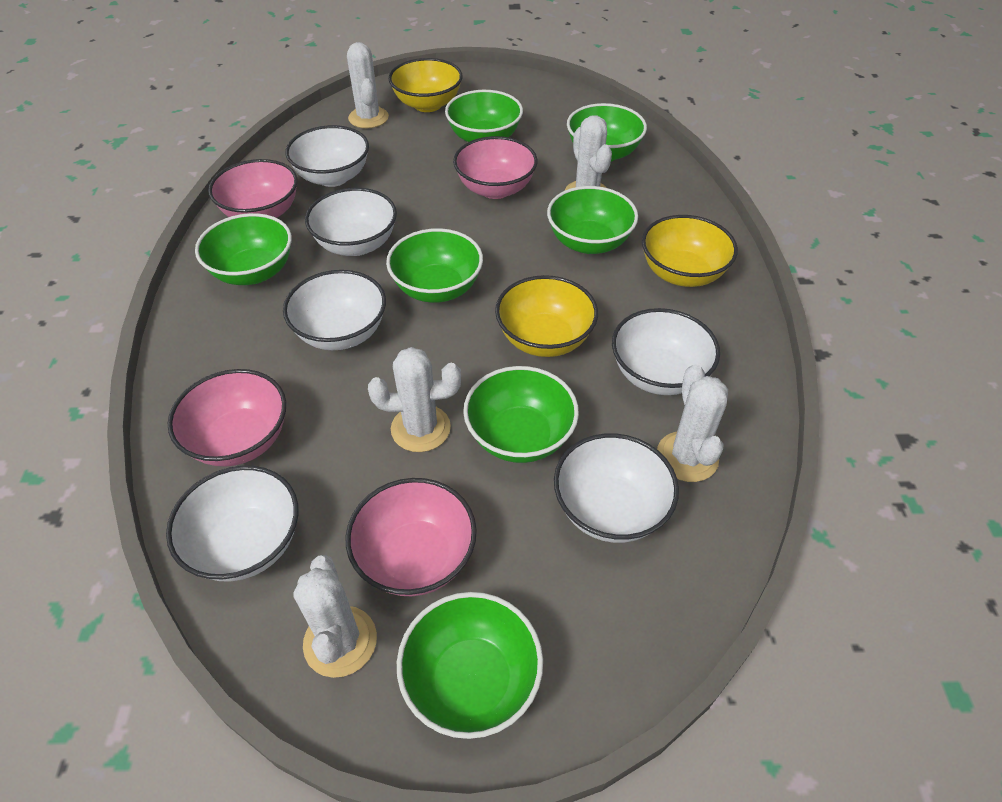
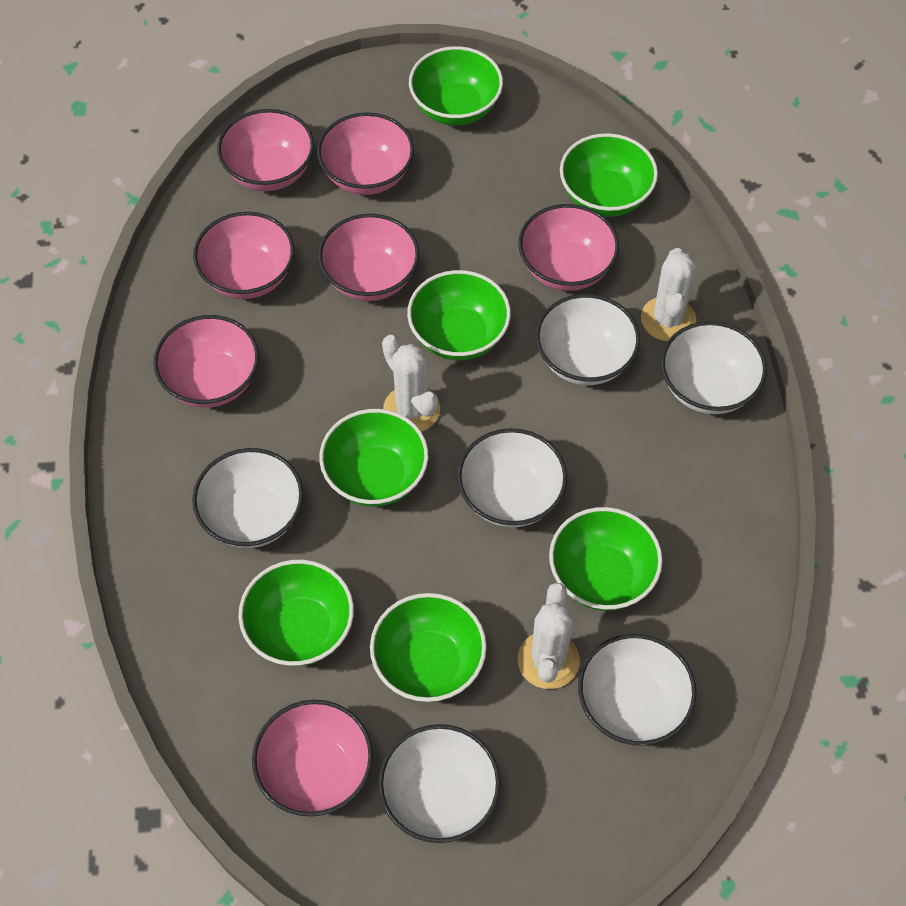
pink bowl: [168,369,286,467] [208,159,298,218] [346,478,477,596] [453,136,538,199] = 4 -> [153,315,259,408] [193,212,294,299] [217,109,314,191] [252,700,373,817] [317,112,414,195] [318,214,419,301] [518,204,619,291] = 7
white cactus: [293,555,377,678] [347,42,389,128] [368,347,461,452] [565,115,612,190] [657,364,728,482] = 5 -> [382,335,440,432] [518,583,580,689] [641,248,696,341] = 3
yellow bowl: [389,58,462,112] [495,275,598,357] [642,215,738,287] = 3 -> none = 0

